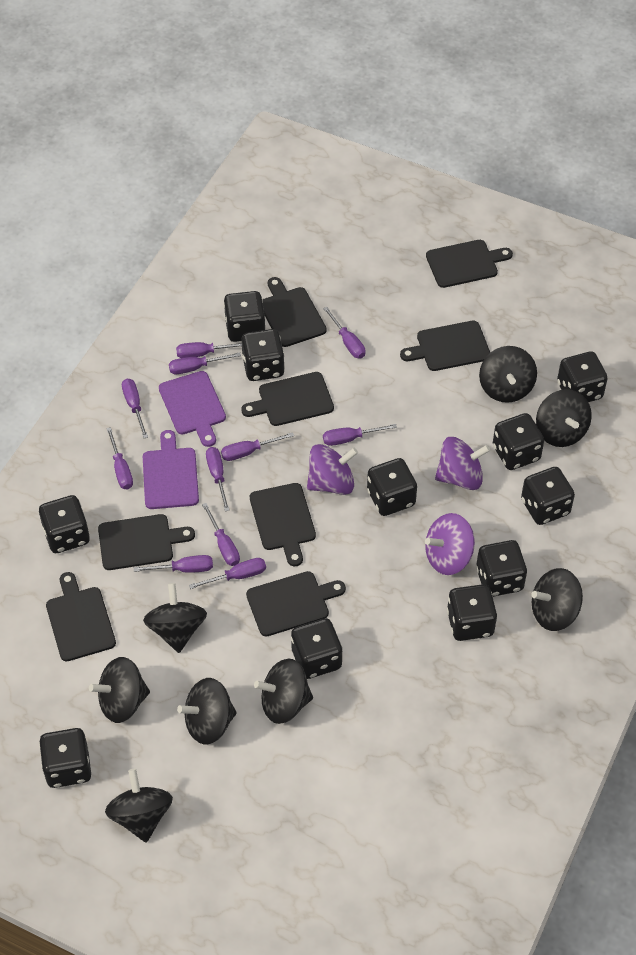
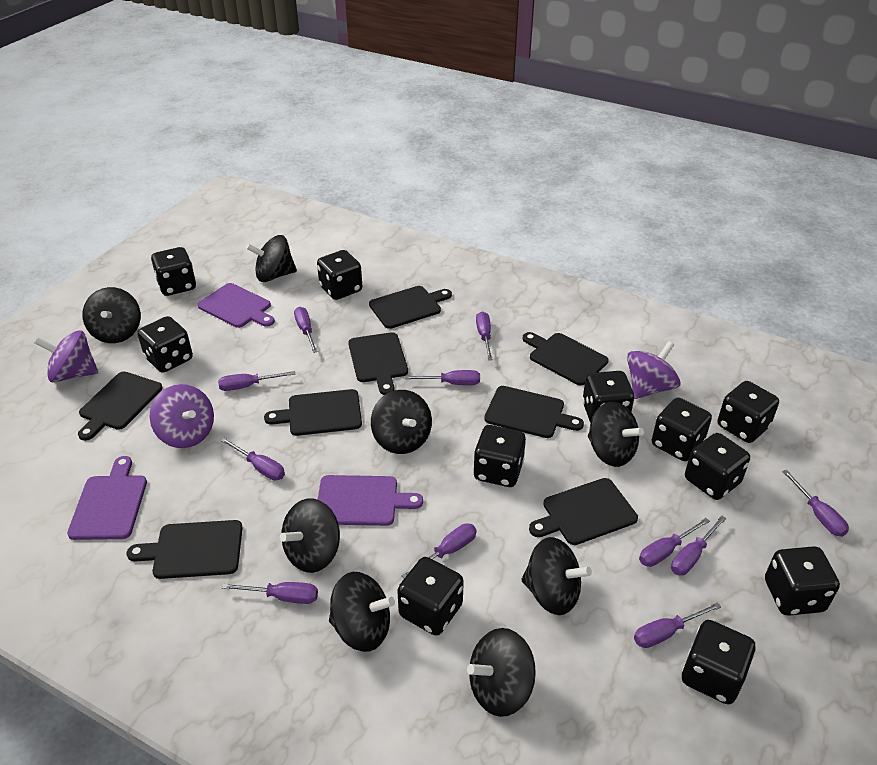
purple cutting board: [143,430,199,509] [159,371,226,447] = 2 -> [67,456,147,540] [197,283,275,328] [317,475,423,526] = 3

